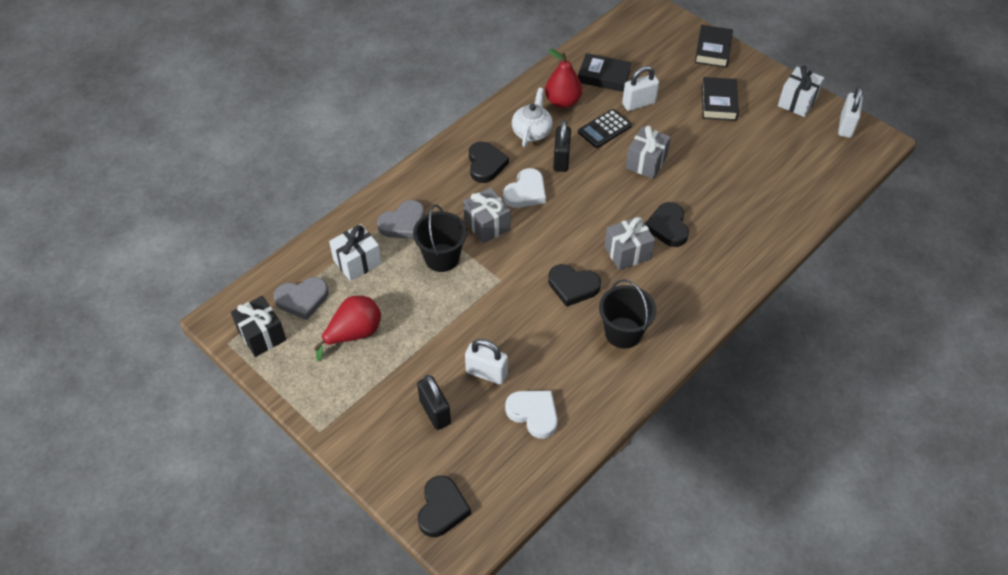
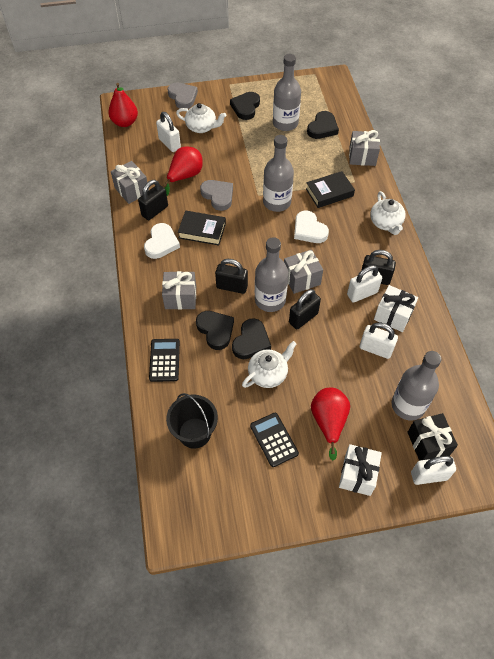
black book: [578,53,632,92] [695,25,733,68] [702,77,739,121] = 3 -> [178,211,226,245] [306,171,355,208] = 2
black bucket: [413,204,467,272] [599,279,656,349] = 2 -> [166,393,218,449] = 1
black calculator: [578,109,632,148] = 1 -> [149,339,180,382] [250,413,299,467] = 2
black padlock: [417,375,451,430] [553,120,571,172] = 2 -> [138,180,168,220] [215,259,248,294] [289,289,321,329] [361,250,396,285] = 4
grey bottle: none = 0 -> [255,237,288,312] [263,135,294,212] [273,54,301,131] [392,351,441,420] = 4
grey gift: [463,188,510,243] [604,216,655,270] [626,126,671,179] = 3 -> [111,161,149,204] [162,271,196,310] [284,250,323,294] [349,130,380,166] = 4
red pear: [313,296,381,361] [545,49,582,108] = 2 -> [108,83,138,127] [163,146,203,196] [311,388,350,460] = 3
white padlock: [465,339,508,385] [622,66,659,111] [838,86,863,138] = 3 -> [156,112,181,152] [347,265,382,302] [360,323,398,359] [411,456,456,485] = 4
white teapot: [512,88,553,147] = 1 -> [176,103,227,133] [242,341,296,388] [370,191,405,235] = 3

